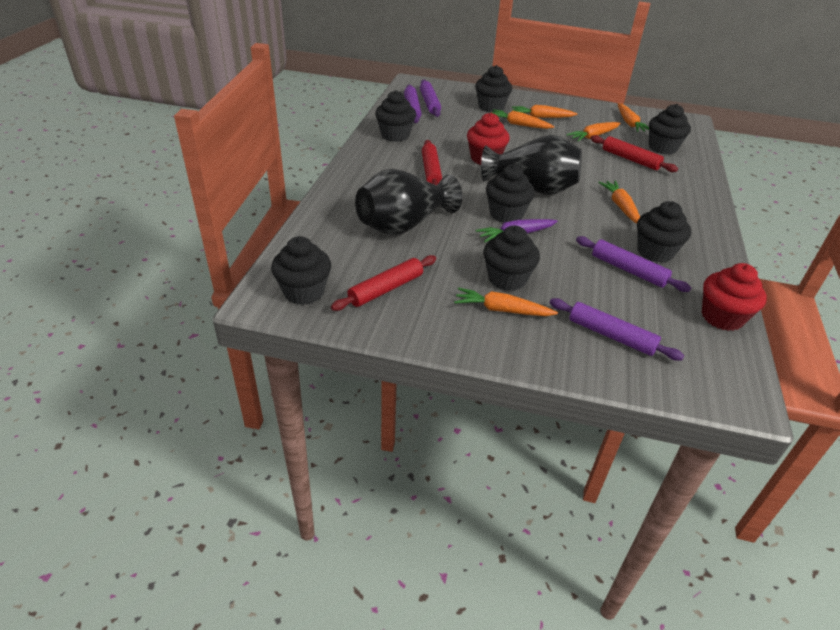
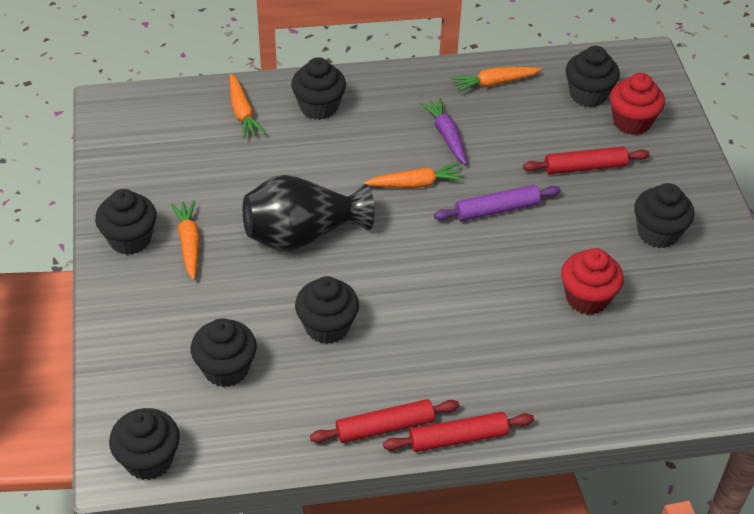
black vase: [355,169,462,235] [481,135,582,195] = 2 -> [243,175,375,251] = 1
orange carrot: [454,287,558,316] [492,109,554,129] [512,105,578,118] [567,122,621,141] [598,181,640,224] [617,103,649,132] = 6 -> [171,200,200,280] [230,74,266,139] [364,163,464,188] [451,67,542,93] = 4
purple rolling pin: [404,85,421,123] [420,80,441,117] [550,298,684,361] [576,236,691,292] = 4 -> [434,185,561,221] = 1

